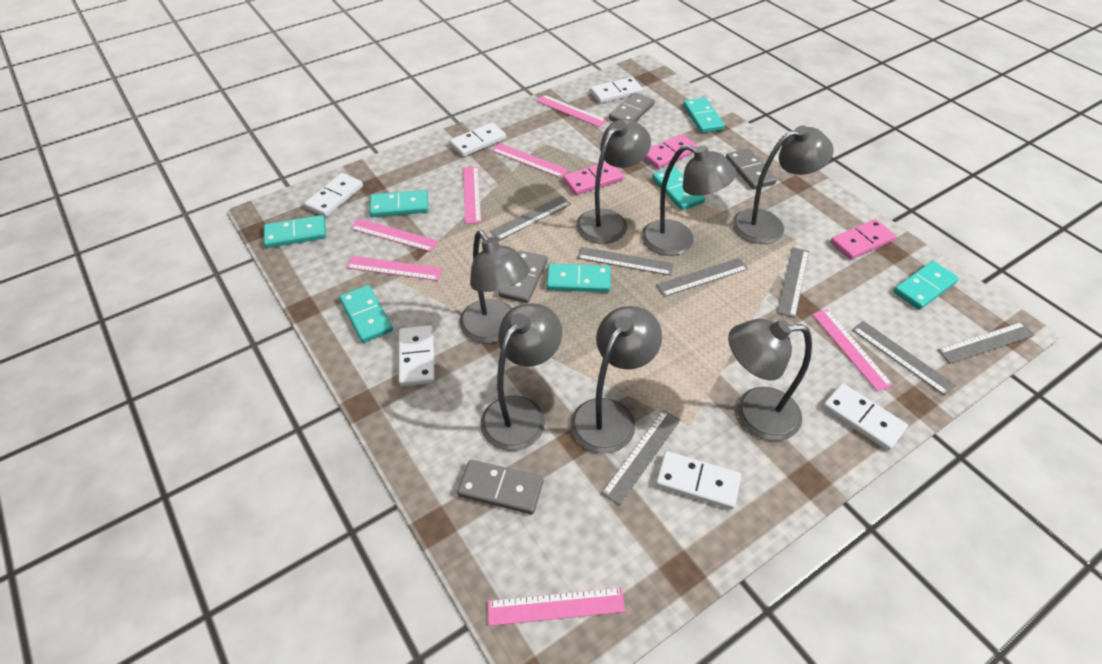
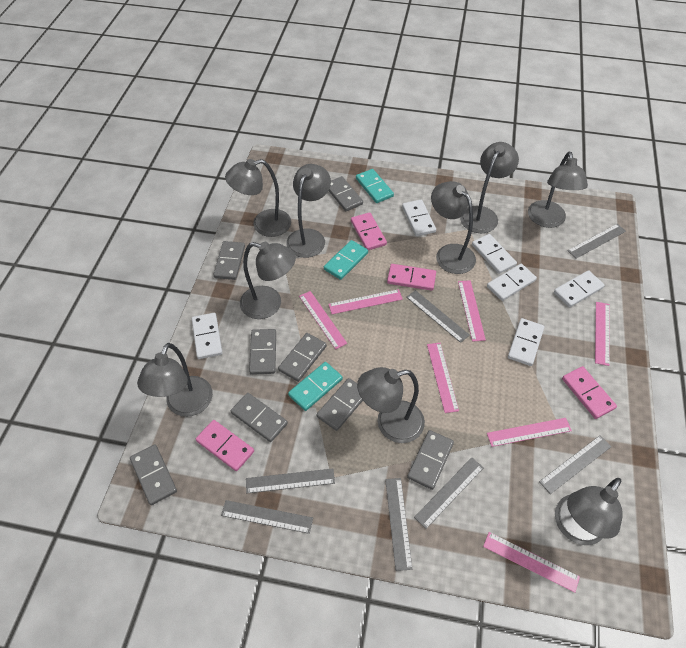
grey domino: [457,460,543,514] [498,250,547,303] [609,93,655,122] [726,148,777,189] = 4 -> [130,444,177,505] [214,241,245,280] [231,393,288,442] [249,329,276,375] [278,333,327,382] [316,378,363,431] [329,176,363,211] [407,430,454,490] = 8
grey lamp: [459,231,530,343] [481,303,562,451] [570,306,662,454] [576,119,651,244] [642,144,736,256] [728,319,812,441] [732,125,834,244] = 7 -> [137,343,213,417] [225,159,291,237] [240,242,296,319] [286,164,331,258] [357,367,425,443] [431,181,476,274] [460,142,519,233] [528,152,588,228] [555,478,623,545] = 9
pink domino: [563,162,624,195] [645,134,698,169] [830,219,896,260] = 3 -> [196,420,254,471] [351,212,387,250] [387,264,436,291] [562,366,617,419] = 4
turquoise domino: [264,215,326,248] [339,285,393,343] [369,190,428,217] [547,264,610,292] [652,167,705,210] [683,98,725,133] [893,261,959,310] = 7 -> [288,362,343,411] [324,240,368,280] [356,169,394,203] = 3

